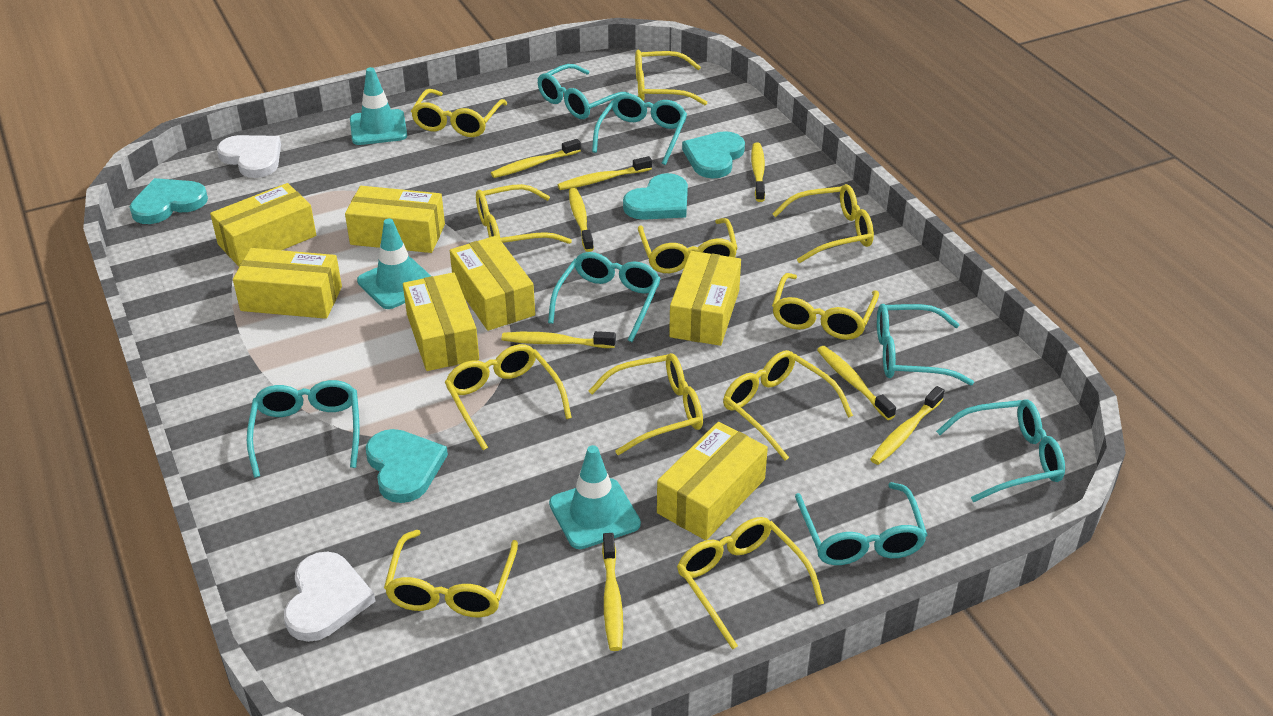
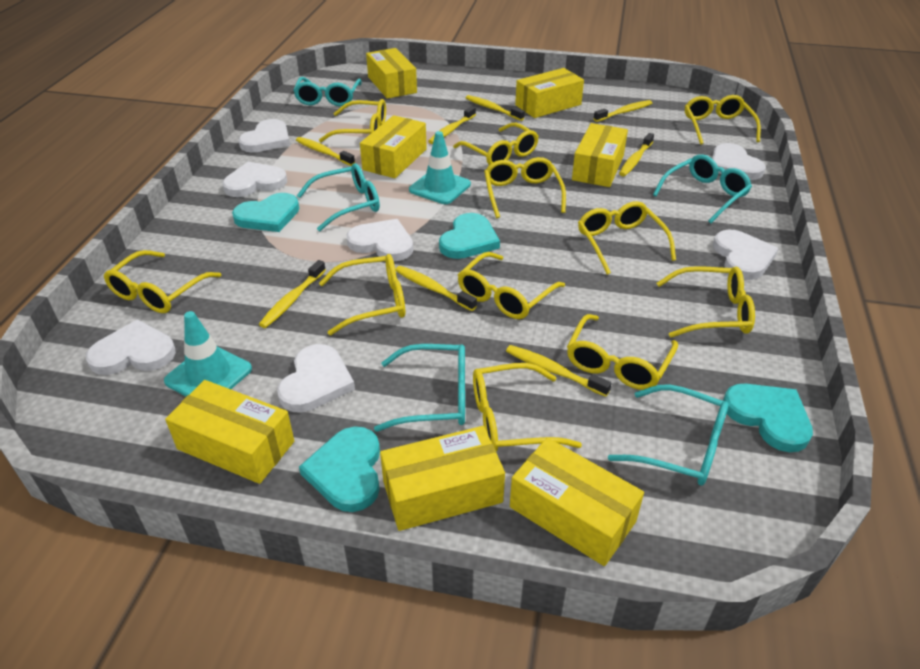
turquoise glasses: [247,380,360,478] [537,64,630,119] [548,252,661,342] [592,93,687,165] [795,482,927,565] [877,304,974,386] [936,399,1065,502] = 7 -> [293,77,361,106] [297,163,380,231] [374,344,465,432] [608,385,729,486] [653,154,752,223] = 5
turquoise traffic cone: [350,67,407,145] [357,219,431,309] [549,445,641,549] = 3 -> [164,311,252,396] [409,131,471,204] = 2
white heart: [217,135,281,178] [284,551,376,642] = 2 -> [86,320,176,375] [222,162,287,197] [238,119,290,153] [277,344,355,413] [347,219,413,261] [712,143,765,180] [713,230,779,280] = 7

